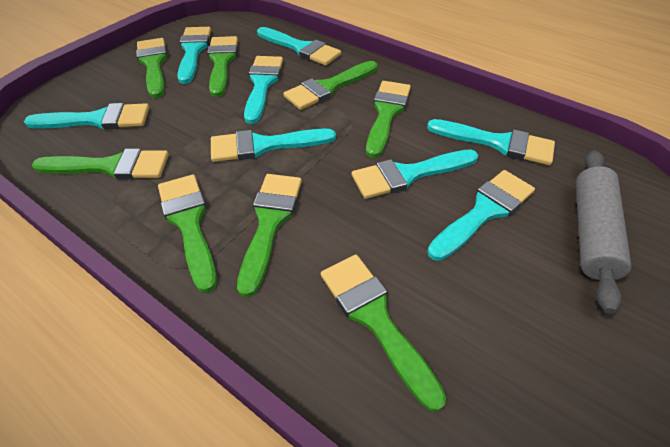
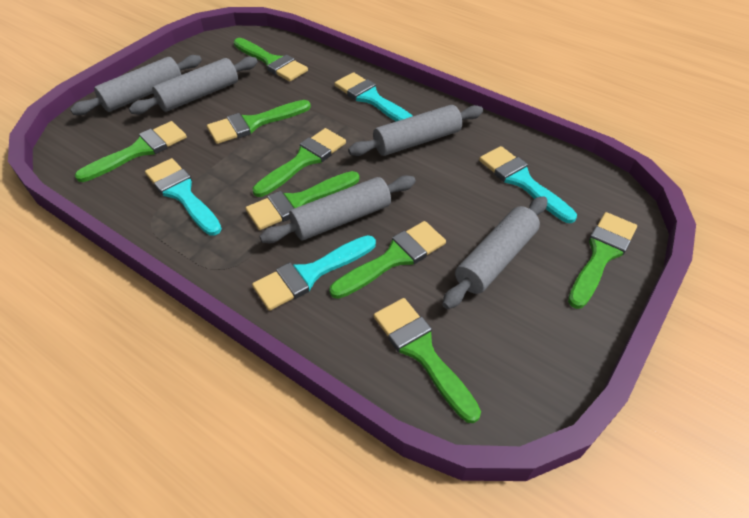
grey rolling pin: [576,150,632,314] = 1 -> [70,55,202,115] [129,57,258,114] [259,175,416,243] [348,105,483,156] [442,196,547,309] = 5
turquoise brush: [24,103,149,130] [177,27,211,84] [211,129,336,162] [244,56,283,124] [257,27,341,66] [352,149,478,199] [427,119,555,165] [427,170,535,261] = 8 -> [145,158,222,236] [252,235,376,311] [334,72,413,121] [479,146,577,223] = 4

